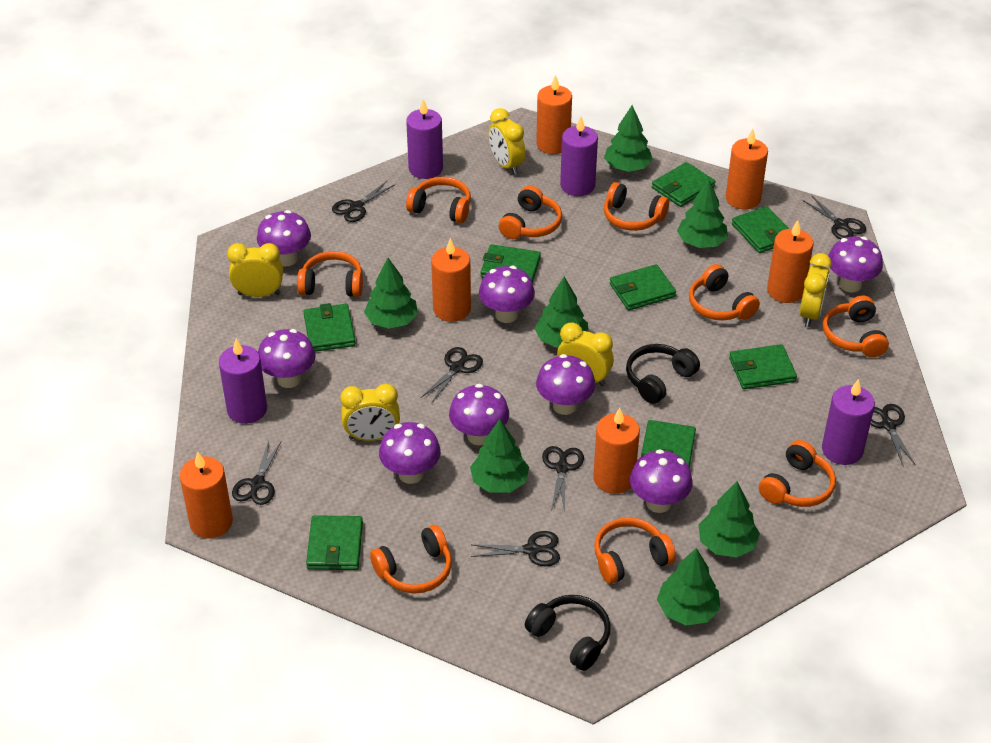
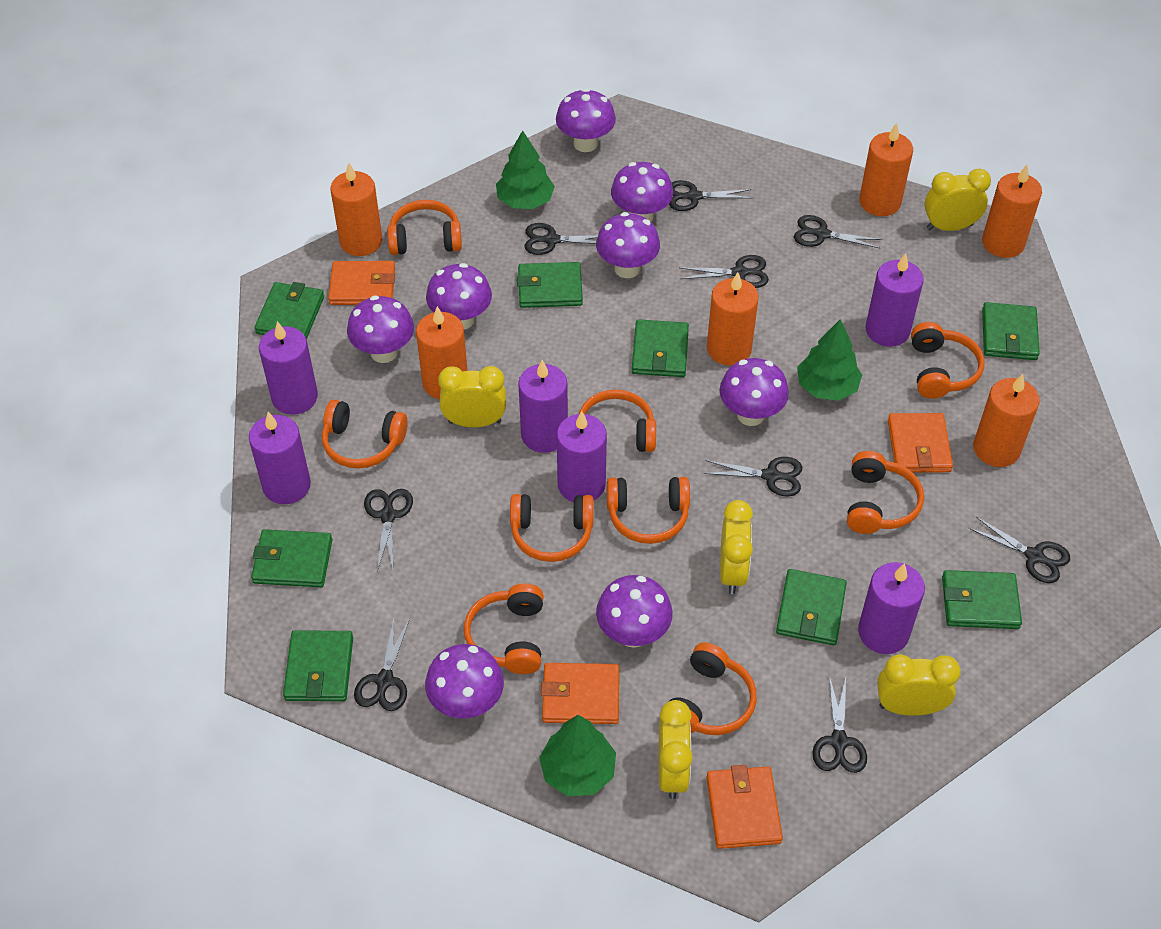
black headphones: [525,595,611,671] [626,344,700,404] = 2 -> none = 0
black scissors: [232,441,281,505] [332,181,394,222] [421,347,483,404] [471,531,560,566] [542,446,584,511] [803,195,866,240] [870,404,916,466] = 7 -> [354,618,410,711] [364,489,413,571] [524,223,598,255] [669,180,753,211] [680,255,769,288] [704,457,802,496] [794,215,882,249] [812,675,867,773] [968,517,1070,583] = 9
green tree: [364,258,418,329] [470,419,529,493] [534,277,588,348] [604,105,653,172] [657,548,721,626] [677,180,728,248] [699,482,760,557] = 7 -> [496,130,555,209] [539,715,616,796] [797,319,862,401] = 3
orange wallet: none = 0 -> [328,261,395,305] [541,663,619,724] [706,765,783,849] [888,413,953,473] = 4
purple candle: [219,339,267,424] [406,99,443,179] [560,116,598,196] [822,379,875,465] = 4 -> [249,412,311,504] [259,321,318,415] [518,360,568,453] [557,411,607,502] [858,562,925,654] [866,253,924,347] = 6

